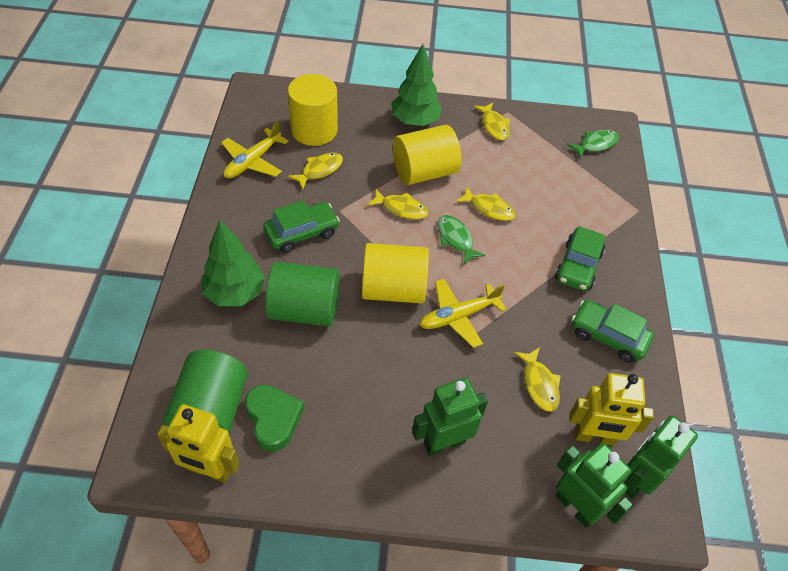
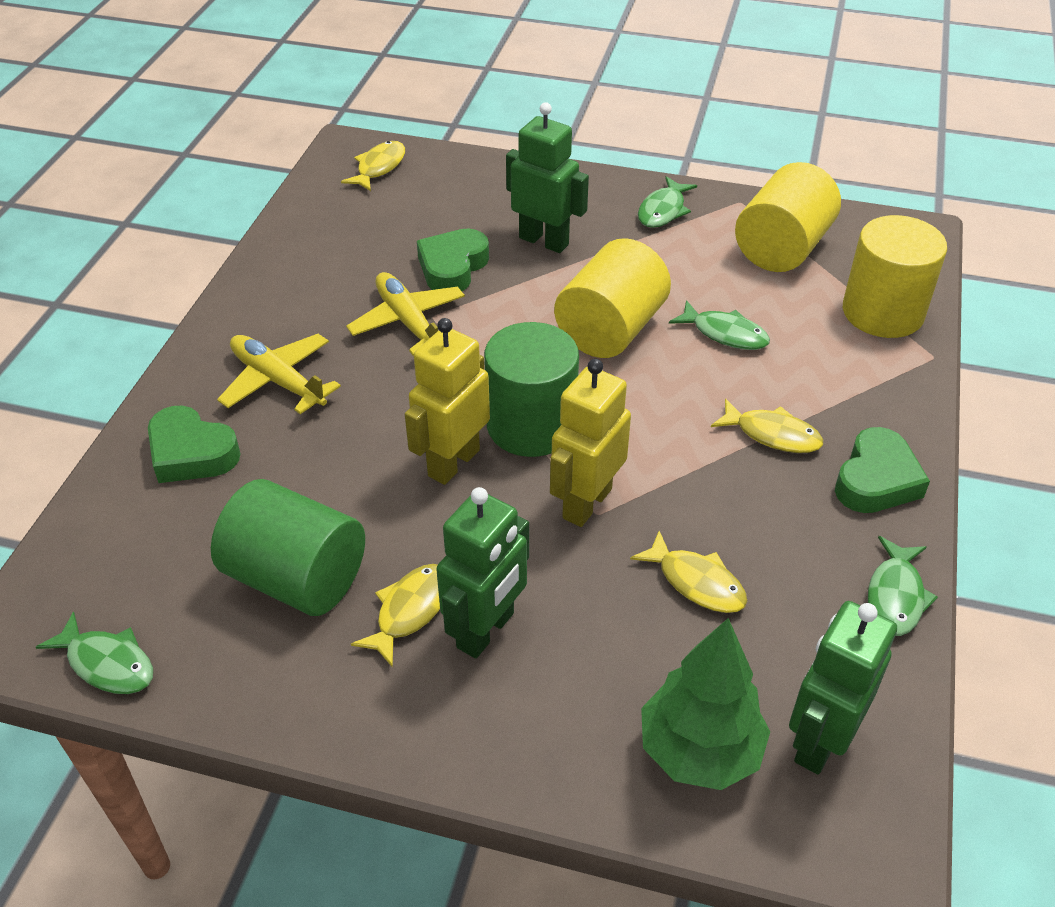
green car: [263,200,340,253] [555,226,605,291] [572,300,654,363] = 3 -> none = 0
green fish: [438,215,486,265] [567,130,619,159] = 2 -> [36,611,153,694] [638,176,697,228] [669,300,770,350] [868,536,938,636] = 4
green heart: [245,385,304,452] = 1 -> [148,406,241,483] [417,228,489,291] [835,427,930,513] = 3
green tree: [201,220,265,306] [391,44,442,126] = 2 -> [641,618,770,790] = 1
yellow fish: [288,152,343,190] [367,189,429,220] [456,186,516,221] [474,103,510,140] [514,347,561,411] = 5 -> [341,141,405,191] [351,564,440,668] [630,531,747,613] [711,398,823,453] = 4

